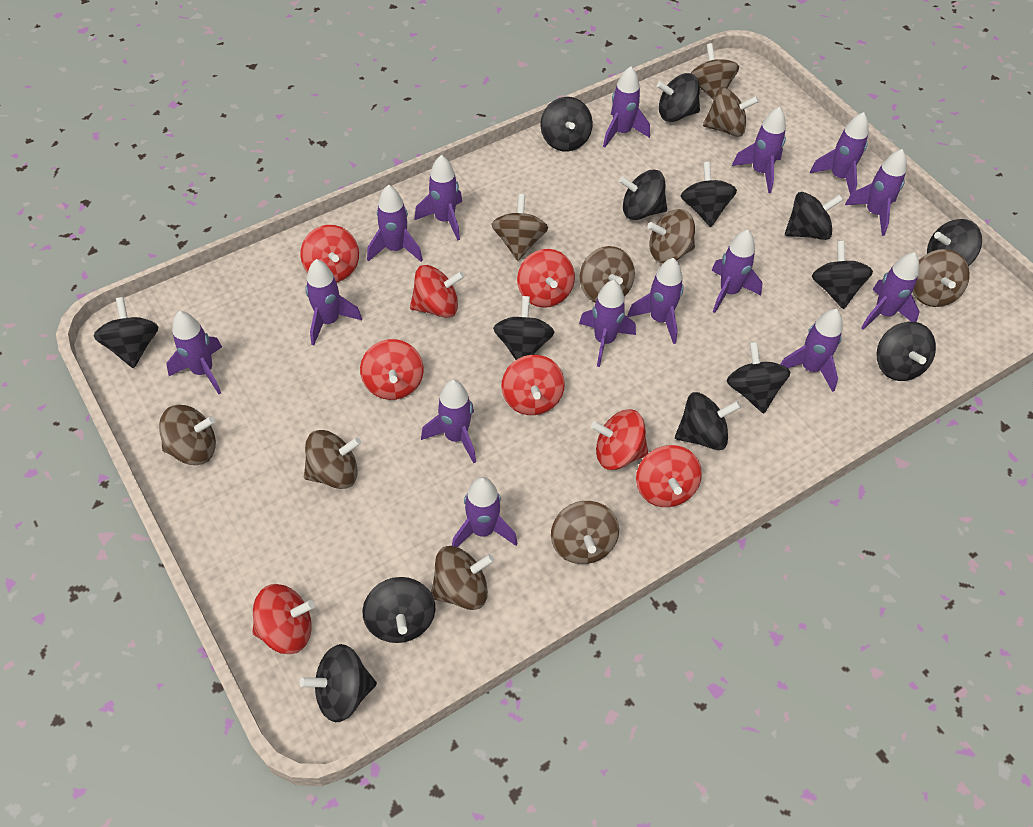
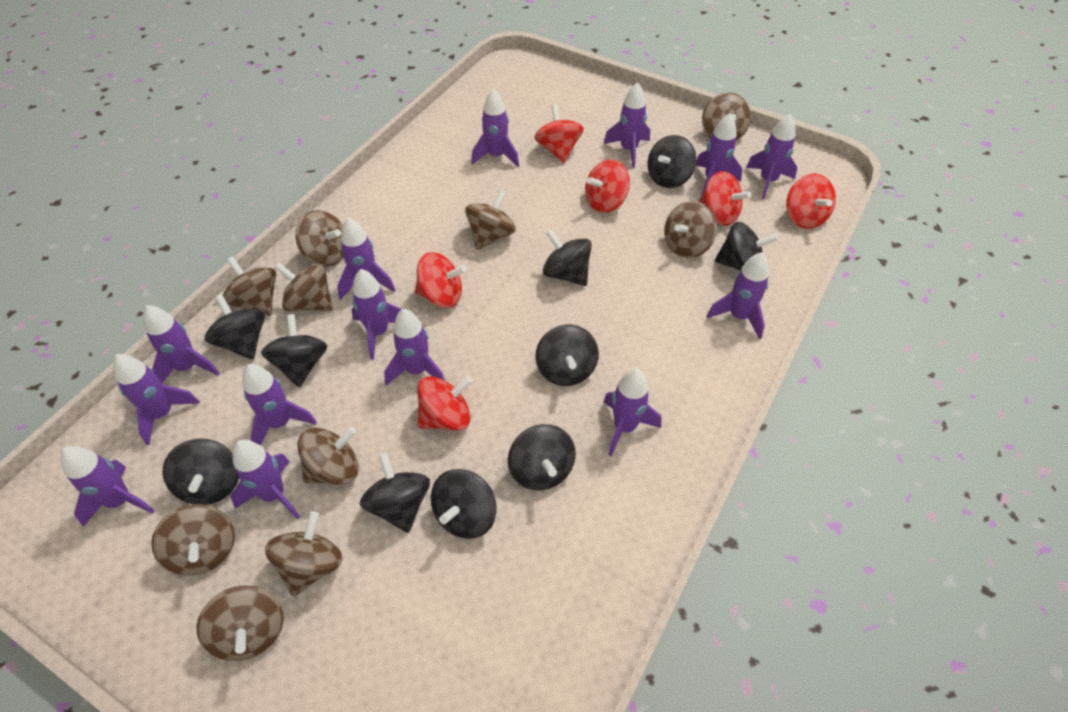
black spinning top: [93,297,158,368] [299,644,377,722] [362,577,435,643] [493,296,554,360] [540,97,593,152] [619,170,667,220] [657,73,700,122] [675,392,741,450] [681,162,737,227] [727,342,790,413] [785,192,843,240] [812,241,873,309] [876,322,936,381] [927,219,982,266] = 14 -> [163,439,239,505] [205,294,265,360] [261,314,327,387] [359,453,430,533] [431,469,497,539] [508,424,576,490] [535,325,599,386] [543,229,592,286] [647,135,697,188] [715,222,778,270] = 10
purple rocket: [167,311,222,394] [306,259,362,346] [367,185,423,262] [414,155,462,241] [421,380,476,463] [452,477,517,547] [579,280,636,367] [603,66,650,148] [627,258,683,344] [711,229,762,313] [732,107,786,193] [780,309,843,392] [810,112,868,195] [845,149,906,236] [861,252,920,330] = 15 -> [60,446,155,527] [113,354,200,445] [143,305,220,383] [231,440,300,519] [243,364,317,445] [337,218,396,300] [351,269,402,360] [384,309,445,386] [471,89,519,167] [603,82,650,168] [603,368,661,456] [696,113,742,194] [707,252,769,339] [746,113,797,199] = 14
red spinning top: [252,584,315,654] [300,225,359,283] [360,339,423,400] [410,265,464,318] [501,355,565,415] [517,249,575,308] [591,409,648,470] [636,445,702,507] = 8 -> [415,252,466,308] [417,376,473,431] [534,105,584,163] [585,159,630,213] [699,171,751,226] [786,174,836,229] = 6

